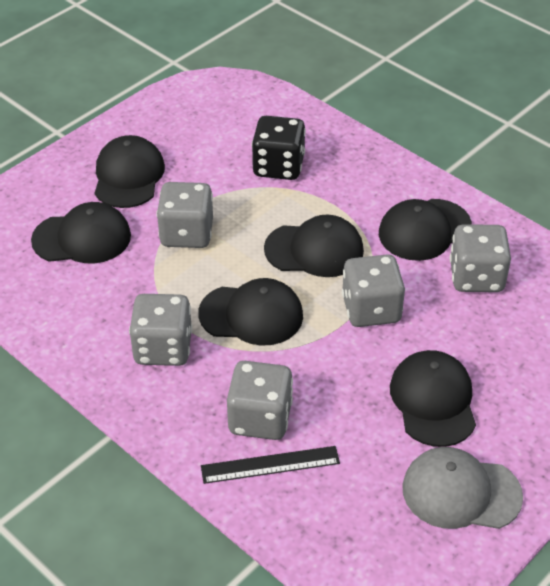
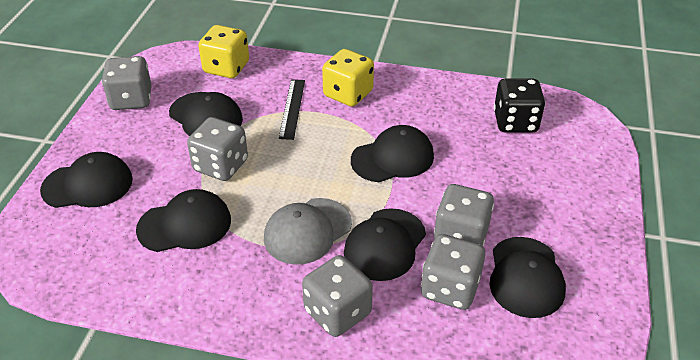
yellow dice: none = 0 -> [198,25,249,78] [322,49,374,107] = 2

